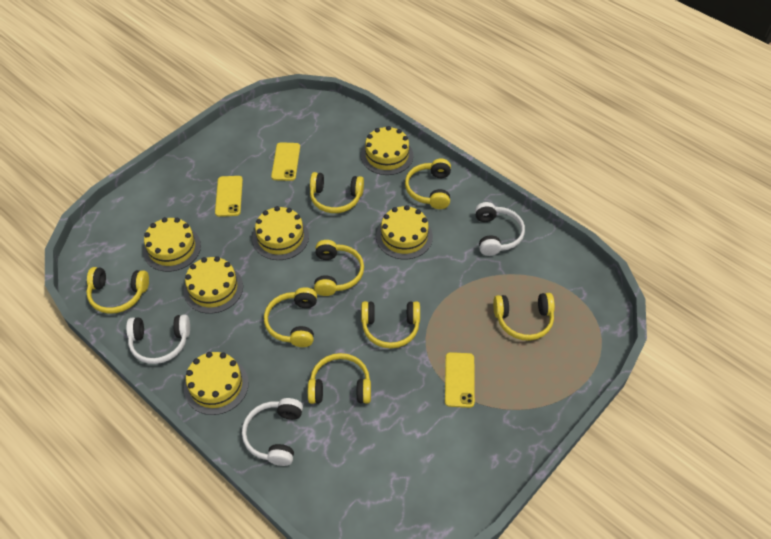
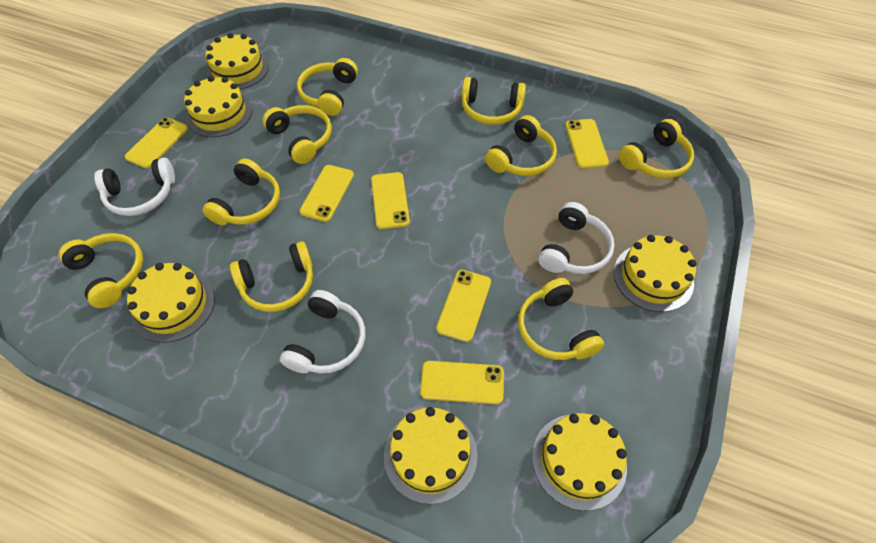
yellow headphones: [86,267,149,314] [264,287,317,347] [308,353,371,404] [310,172,364,213] [314,240,364,296] [361,301,420,348] [405,159,451,209] [493,293,555,341] = 8 -> [59,233,143,308] [202,158,280,226] [230,241,313,312] [262,105,332,164] [297,58,358,116] [462,77,526,125] [485,115,557,176] [518,278,604,360] [619,119,694,178] = 9
yellow phone: [215,176,243,217] [271,142,300,181] [445,352,475,408] = 3 -> [125,118,188,168] [299,165,354,222] [371,172,410,229] [420,361,504,404] [436,270,491,342] [565,119,609,169] = 6

